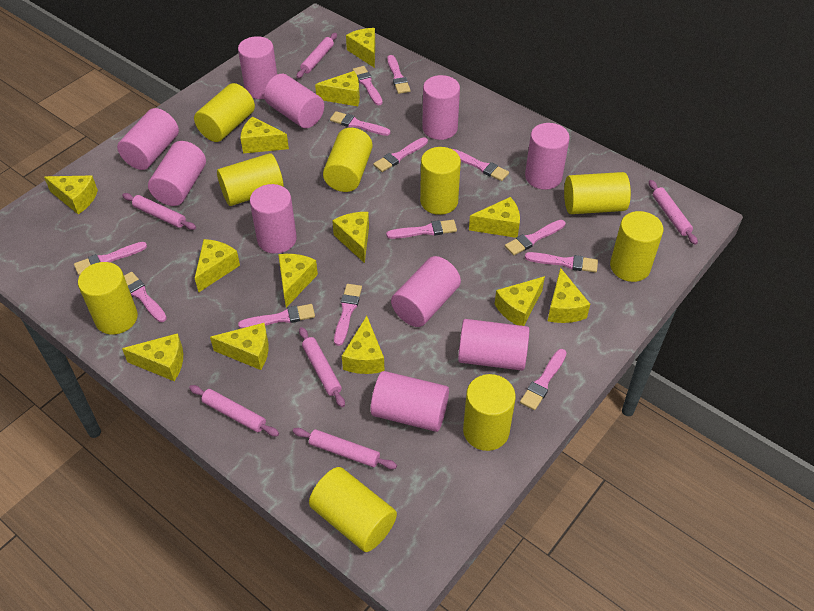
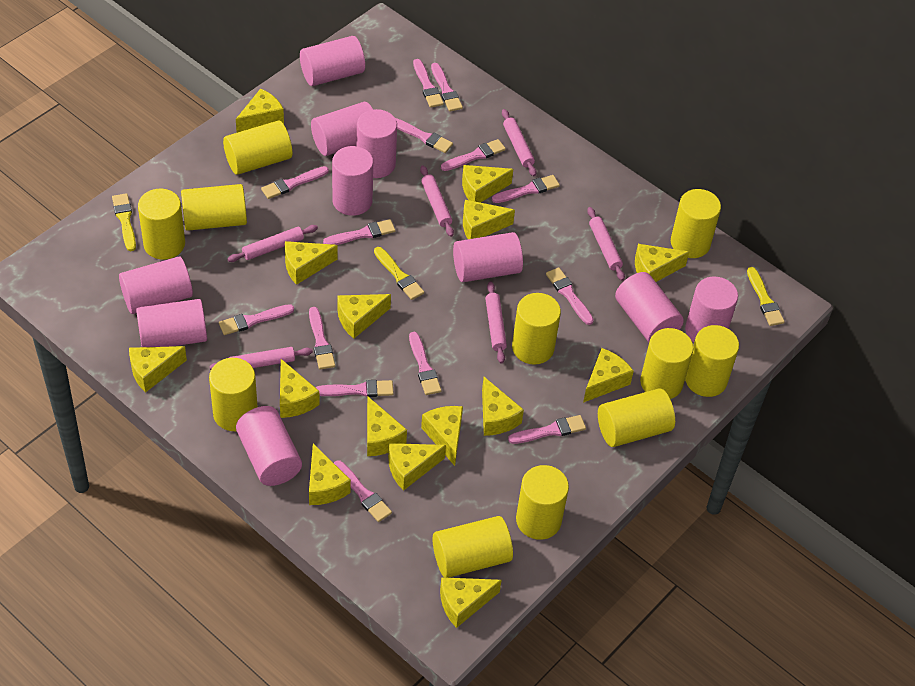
pink brush: [74,242,147,275] [124,272,167,322] [238,304,315,329] [330,111,390,136] [334,284,362,346] [353,66,383,105] [373,137,428,172] [386,220,457,239] [387,55,410,94] [452,149,509,181] [505,220,565,255] [520,349,567,410] [525,252,598,272] = 13 -> [219,304,294,335] [261,166,329,199] [309,307,335,370] [315,380,394,397] [323,219,395,245] [334,460,392,522] [395,118,453,153] [409,332,441,395] [413,59,444,108] [431,63,463,112] [441,139,506,171] [492,175,560,203] [508,415,586,444] [546,267,594,325] = 14
yellow brush: none = 0 -> [112,193,136,251] [374,247,424,300] [747,267,785,326] = 3
yellow cheese: [44,175,98,214] [122,333,183,381] [195,239,240,292] [210,323,269,370] [240,116,289,153] [278,254,318,308] [315,71,360,106] [332,212,369,263] [342,316,385,374] [346,28,375,68] [469,197,520,238] [495,276,545,326] [548,268,590,323] = 13 -> [129,346,187,393] [236,88,284,133] [280,359,320,418] [285,241,337,285] [309,444,351,505] [337,294,391,339] [367,397,407,456] [388,443,446,491] [421,406,463,466] [440,577,502,628] [462,165,513,203] [463,200,515,239] [482,377,524,436] [583,348,634,403] [635,244,689,282] = 15
yellow cylinder: [78,262,138,335] [194,83,255,142] [217,153,284,206] [309,467,397,552] [323,128,373,192] [420,147,461,215] [463,374,516,451] [564,172,631,214] [610,211,663,282] = 9 -> [138,189,185,260] [181,184,247,231] [209,358,257,431] [223,121,292,175] [433,516,513,578] [512,293,561,365] [516,465,569,540] [598,388,675,447] [640,328,693,399] [671,189,721,258] [685,325,739,397] = 11

